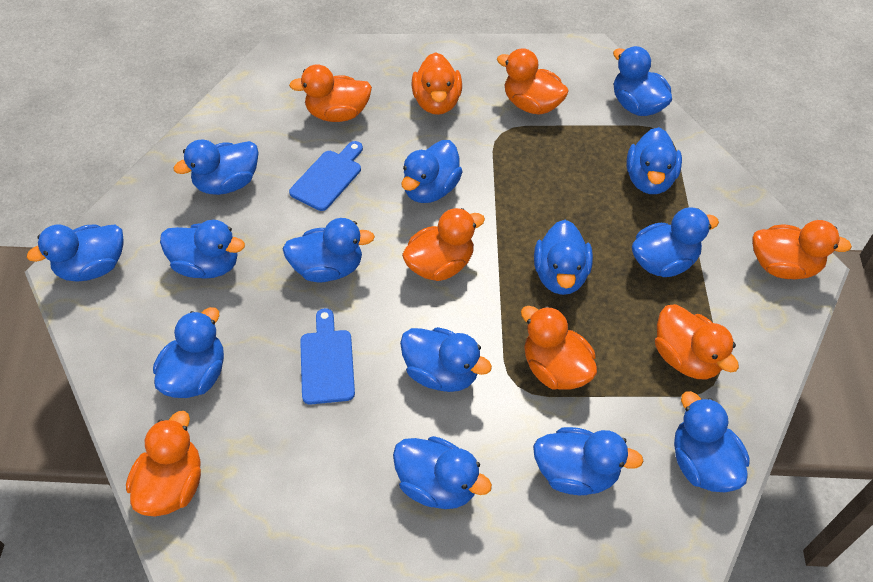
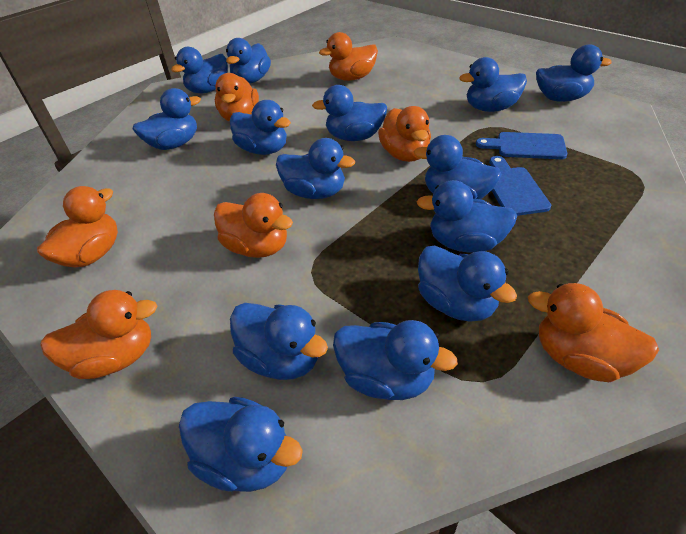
orange duck: [126,411,201,516] [289,64,372,122] [402,208,485,281] [412,52,462,115] [497,48,569,115] [521,306,597,390] [655,304,739,380] [752,220,852,279] = 8 -> [37,186,118,267] [40,290,157,379] [214,193,293,258] [215,73,259,122] [319,32,378,81] [378,106,431,162] [528,283,659,382] = 7

